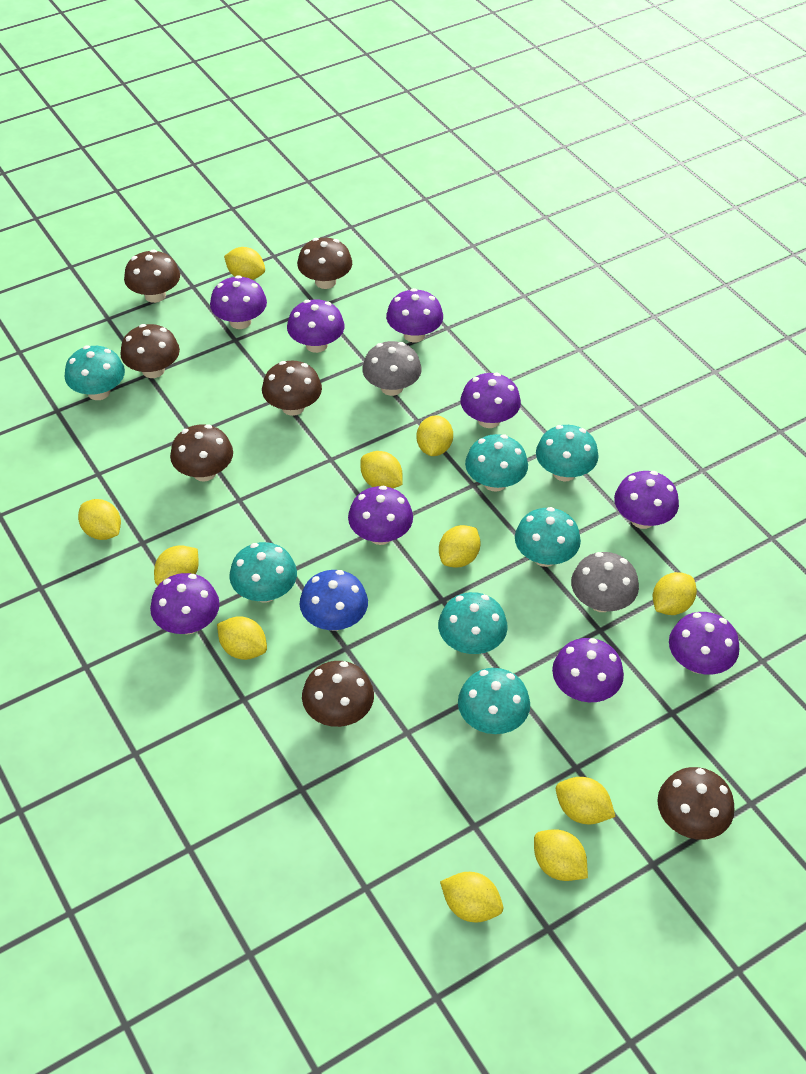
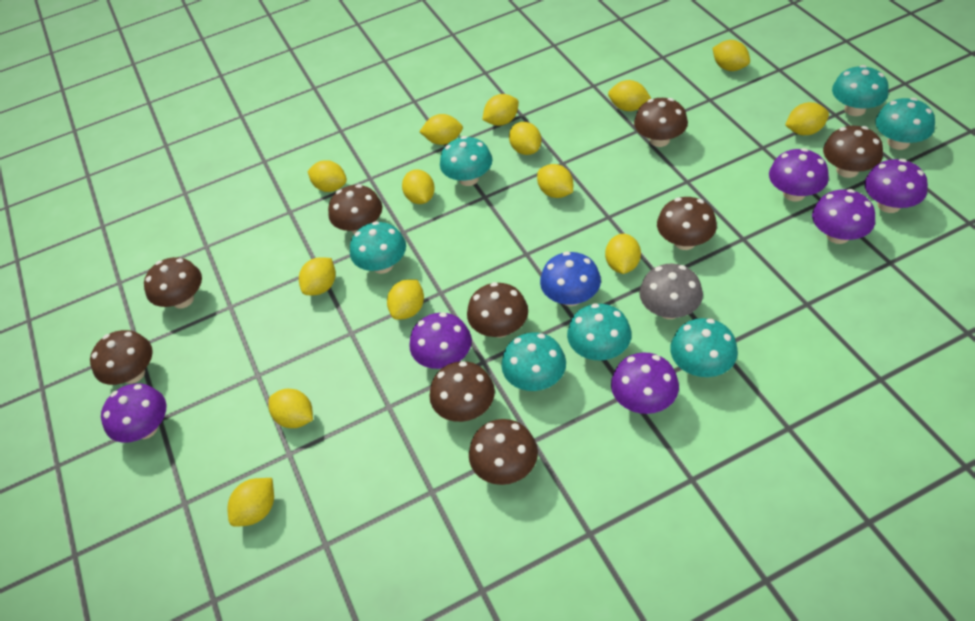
brown mushroom: [120,324,180,378] [124,249,180,303] [170,424,233,482] [262,361,322,416] [297,238,352,289] [302,661,374,727] [657,767,734,840] = 7 -> [90,330,153,385] [144,257,202,309] [328,184,382,234] [429,361,495,422] [467,282,528,338] [469,419,538,485] [634,98,688,147] [657,197,717,250] [823,126,883,178] = 9
grey mushroom: [362,341,422,396] [571,552,639,612] = 2 -> [639,264,703,319] = 1
purple mushroom: [150,573,220,634] [210,275,267,329] [287,299,344,353] [348,485,413,545] [386,288,443,342] [460,373,521,428] [552,638,624,702] [614,471,679,529] [669,612,739,674] = 9 -> [101,383,166,443] [410,312,472,369] [611,352,679,414] [769,148,829,201] [812,189,875,244] [864,159,928,213] = 6
yellow lemon: [78,499,121,540] [154,545,199,585] [217,616,267,660] [224,247,265,280] [360,451,403,488] [416,415,453,456] [439,525,481,568] [440,872,503,922] [534,829,588,881] [556,777,616,824] [653,572,697,615] = 11 -> [228,478,274,527] [268,389,313,428] [299,257,336,295] [307,160,347,192] [387,279,424,320] [402,170,435,204] [419,114,463,145] [482,94,519,126] [509,122,542,155] [537,164,573,198] [605,234,641,274] [608,80,651,111] [713,40,750,71] [785,102,829,135] = 14

